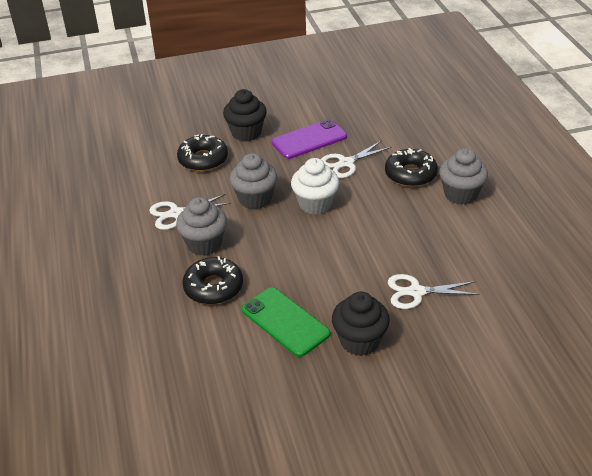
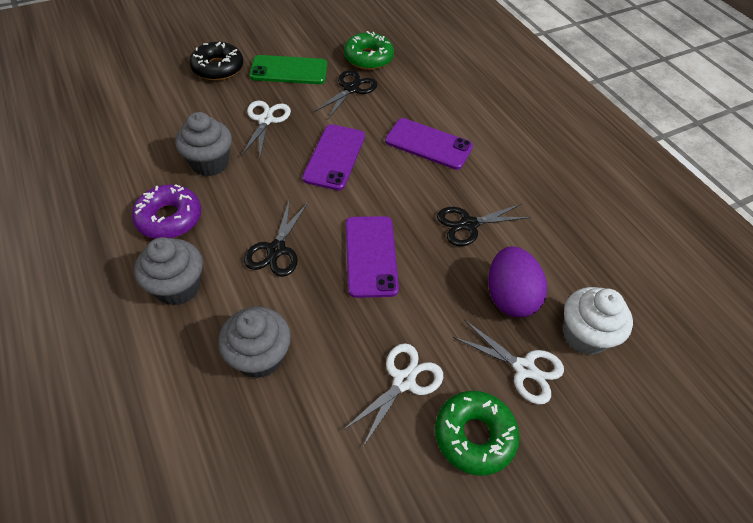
black cupcake: [223,89,267,142] [332,292,390,356] = 2 -> none = 0
black donut: [177,134,228,171] [182,256,243,304] [385,148,438,187] = 3 -> [190,42,243,81] = 1
black scissors: none = 0 -> [244,198,308,277] [314,70,377,119] [437,204,531,246] = 3
green donut: none = 0 -> [344,31,394,70] [435,391,519,476] = 2
purple donut: none = 0 -> [132,184,201,239] = 1
purple egg: none = 0 -> [489,247,547,318] = 1
purple phone: [271,119,347,159] = 1 -> [302,124,365,191] [346,216,399,298] [385,118,473,170] = 3

